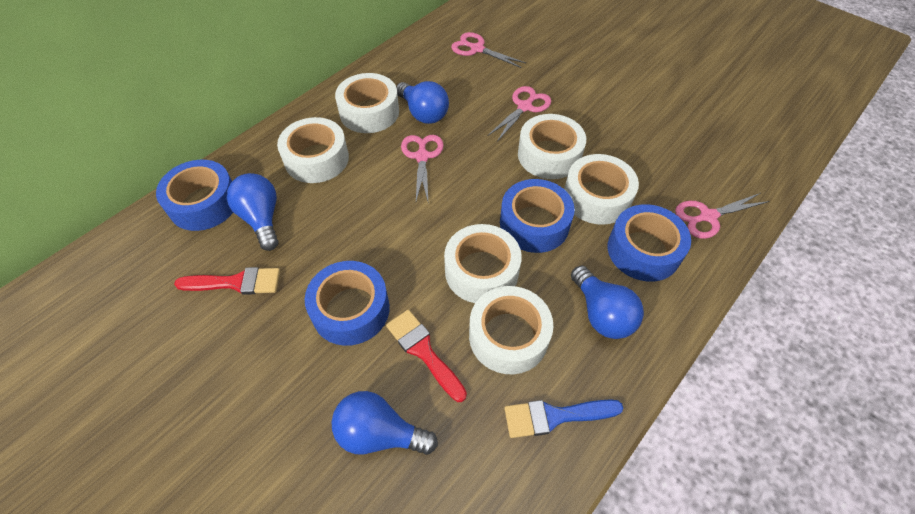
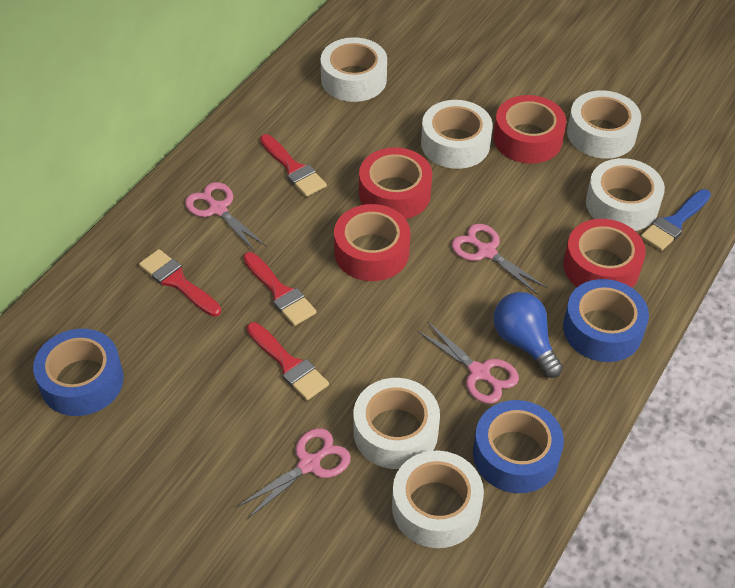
blue light bulb: [227,173,278,251] [331,391,438,455] [396,81,449,124] [571,266,644,339] = 4 -> [493,292,563,378] = 1
blue tape: [156,160,233,231] [305,261,390,346] [500,179,575,253] [608,204,691,282] = 4 -> [33,329,124,416] [473,400,564,493] [563,279,649,362] = 3
red brush: [174,267,280,295] [386,310,467,402] = 2 -> [139,249,221,317] [243,252,317,326] [247,322,329,400] [260,134,327,197] = 4
red tape: none = 0 -> [334,204,410,281] [359,147,432,219] [494,95,566,164] [563,219,646,288] = 4

